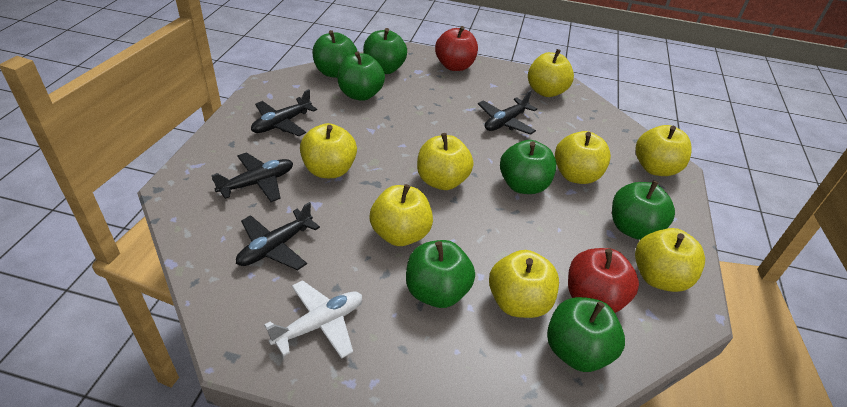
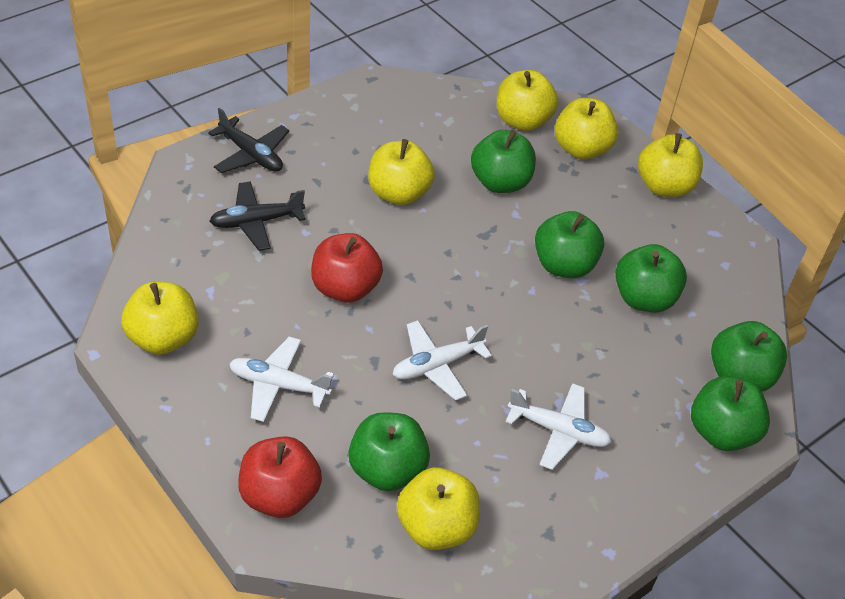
black plane: [211,152,293,202] [236,202,320,270] [251,89,317,136] [478,90,537,135] = 4 -> [208,108,289,173] [210,181,305,251] = 2
green apple: [312,30,357,78] [337,51,385,101] [363,28,407,74] [406,240,475,308] [500,140,556,194] [547,297,625,372] [612,181,675,240] = 7 -> [348,412,430,491] [471,130,536,193] [535,211,604,278] [615,244,687,312] [691,376,770,451] [711,321,787,391] = 6
white plane: [264,280,362,359] = 1 -> [229,337,334,422] [393,320,492,400] [506,383,612,470] = 3
yellow apple: [300,123,357,178] [369,184,433,246] [417,133,473,190] [489,250,559,318] [528,49,574,97] [555,131,611,184] [635,228,705,292] [636,125,692,176] = 8 -> [121,282,198,355] [368,139,435,205] [397,467,480,550] [497,70,558,131] [555,98,618,159] [638,133,703,197] = 6

